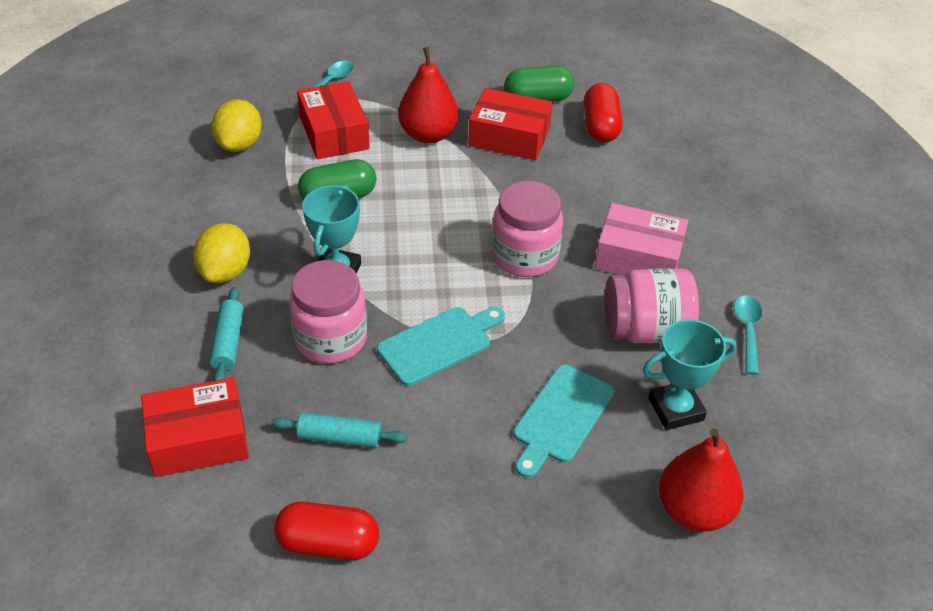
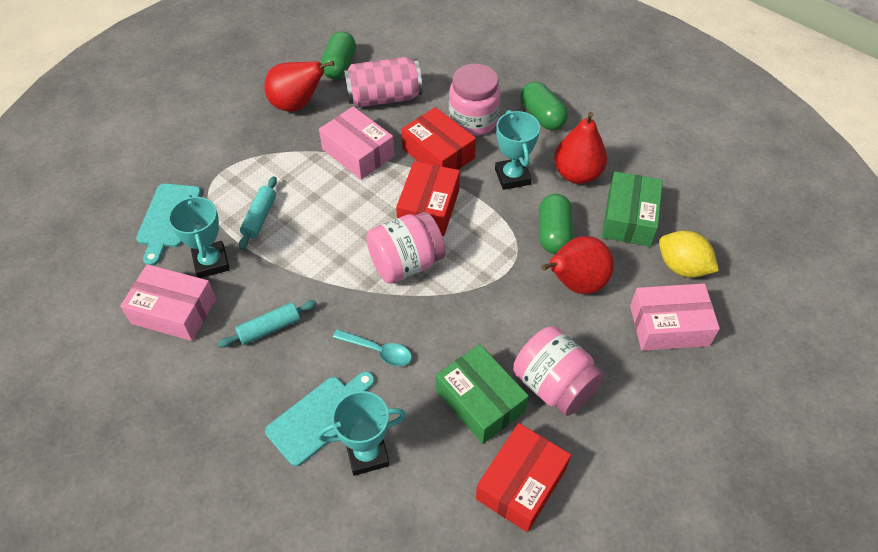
green box: none = 0 -> [436,344,529,444] [602,172,663,247] = 2
green capsule: [298,159,376,200] [504,65,575,102] = 2 -> [321,31,356,80] [520,82,568,130] [539,194,574,254] = 3
pink box: [594,203,688,275] = 1 -> [120,264,216,341] [319,107,394,180] [630,283,720,351] = 3
pink can: none = 0 -> [344,57,422,107] = 1
red capsule: [274,502,379,560] [584,83,623,143] = 2 -> none = 0
red pear: [398,47,459,144] [659,429,744,532] = 2 -> [265,61,334,112] [541,236,614,294] [554,112,607,184] = 3
turquoise spoon: [296,61,354,103] [734,295,762,375] = 2 -> [333,329,412,366] = 1
turquoise trophy: [302,185,361,274] [642,319,737,430] = 2 -> [168,195,230,278] [317,391,406,476] [495,110,540,190] = 3
yellow lemon: [193,223,250,283] [211,100,262,152] = 2 -> [659,231,719,278] = 1

